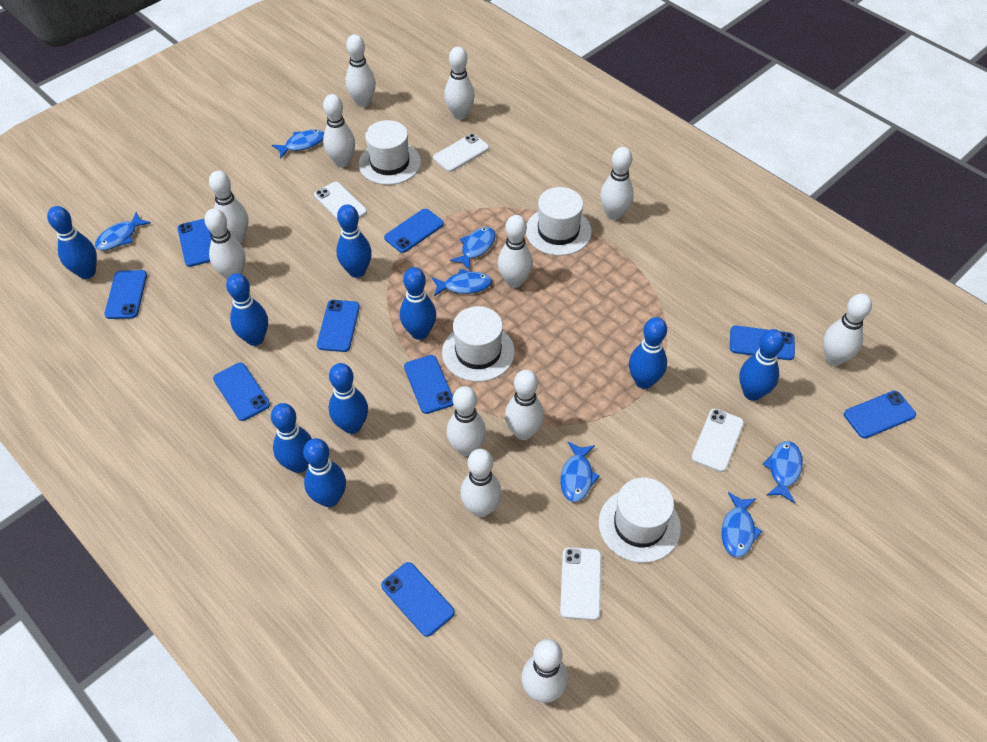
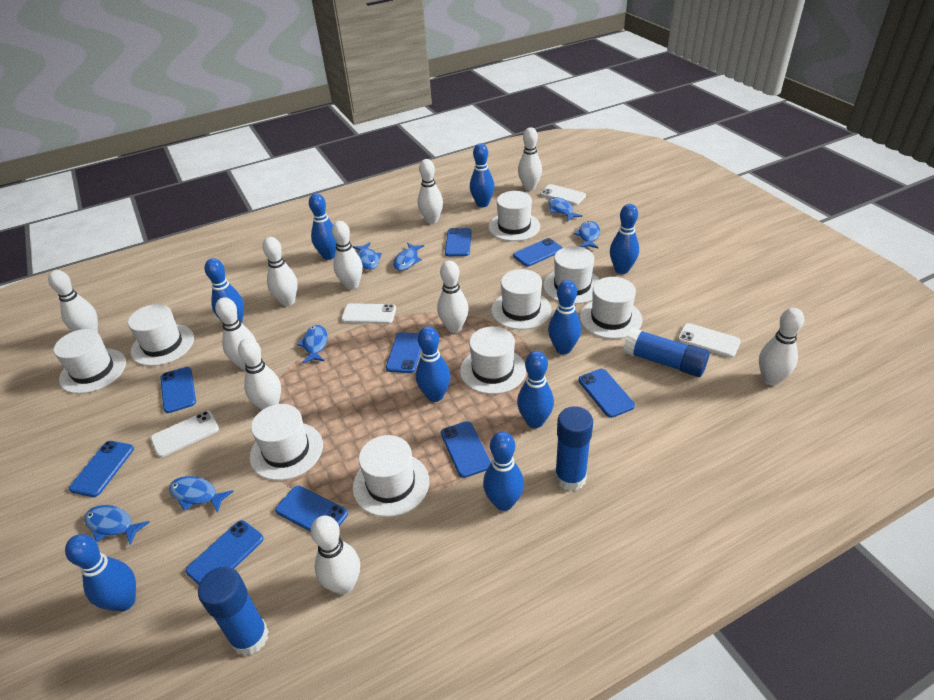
blue glue stick: none = 0 -> [198,567,269,656] [555,406,593,491] [623,328,709,377] = 3
white bowling pin: [204,208,246,280] [209,171,249,243] [323,94,355,167] [345,34,376,107] [444,47,475,120] [446,386,486,456] [460,449,502,517] [498,215,533,288] [505,370,544,440] [521,639,568,703] [600,147,634,220] [823,294,872,366] = 12 -> [48,270,98,332] [215,297,256,370] [238,338,281,410] [262,237,298,306] [311,515,360,595] [332,221,363,290] [418,159,443,224] [437,260,469,333] [518,127,542,190] [759,308,804,386] = 10
white hat: [359,120,421,185] [442,306,515,382] [526,187,592,256] [599,478,681,563] = 4 -> [54,329,126,394] [128,304,194,366] [250,404,323,480] [353,435,429,517] [460,327,526,394] [489,191,540,241] [491,269,552,330] [543,246,600,304] [580,277,642,339] = 9

